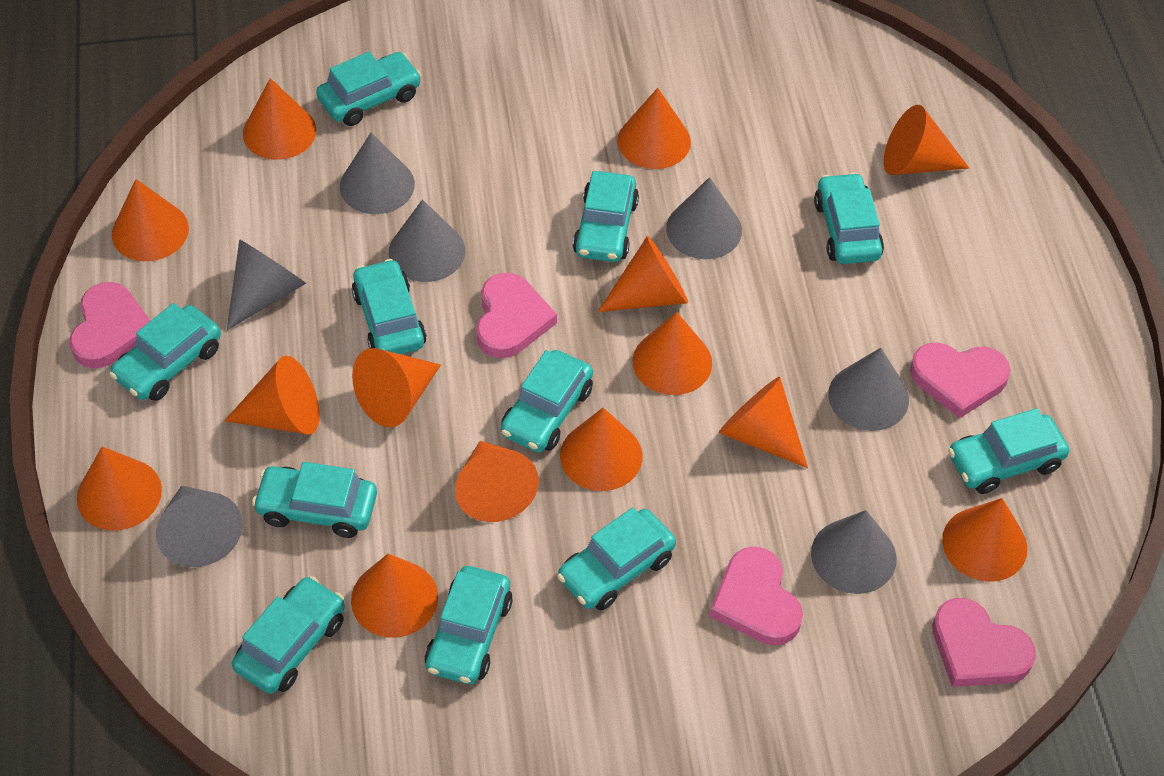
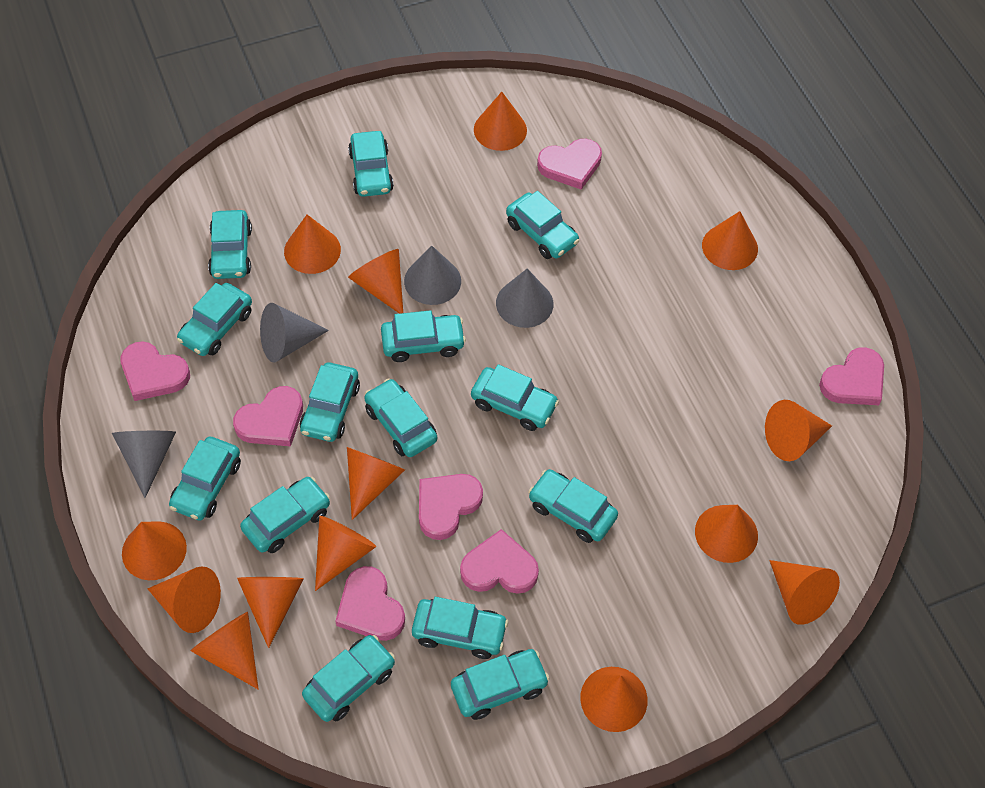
grey cone: [156,486,243,567] [227,239,306,330] [340,132,415,214] [389,199,465,282] [666,177,742,259] [811,510,897,594] [828,348,909,431] = 7 -> [112,431,176,498] [260,303,329,362] [404,246,461,305] [496,269,553,328] = 4
pink heart: [70,282,151,368] [476,273,557,358] [710,546,803,646] [910,342,1011,419] [932,598,1036,687] = 5 -> [121,341,190,401] [233,386,303,446] [335,566,405,641] [419,474,483,540] [460,529,539,594] [537,139,602,190] [819,347,884,405] = 7
turquoise car: [109,303,221,401] [232,576,345,694] [252,462,377,538] [316,52,421,126] [352,259,427,354] [425,566,513,684] [501,350,593,452] [557,507,676,611] [573,171,639,262] [814,172,884,264] [948,408,1069,494] = 11 -> [169,436,241,521] [177,283,252,356] [208,210,252,279] [240,477,330,553] [300,362,360,442] [302,635,395,722] [348,131,394,197] [364,378,437,457] [381,310,466,362] [412,597,508,659] [451,649,550,720] [471,364,559,431] [506,191,579,259] [528,469,618,543] = 14

